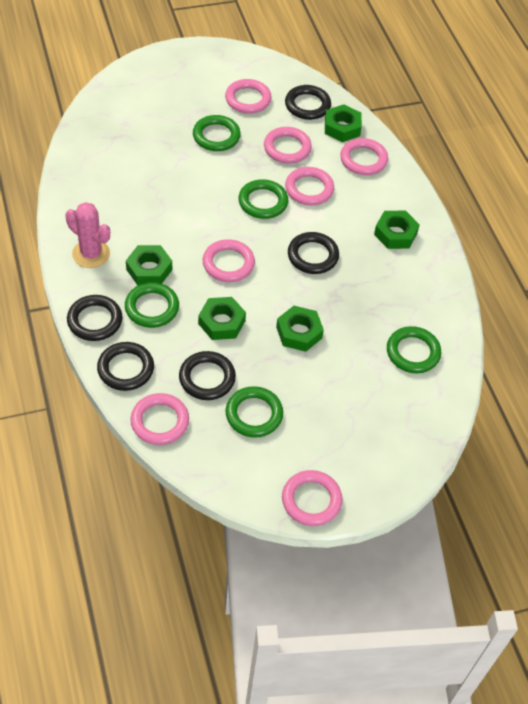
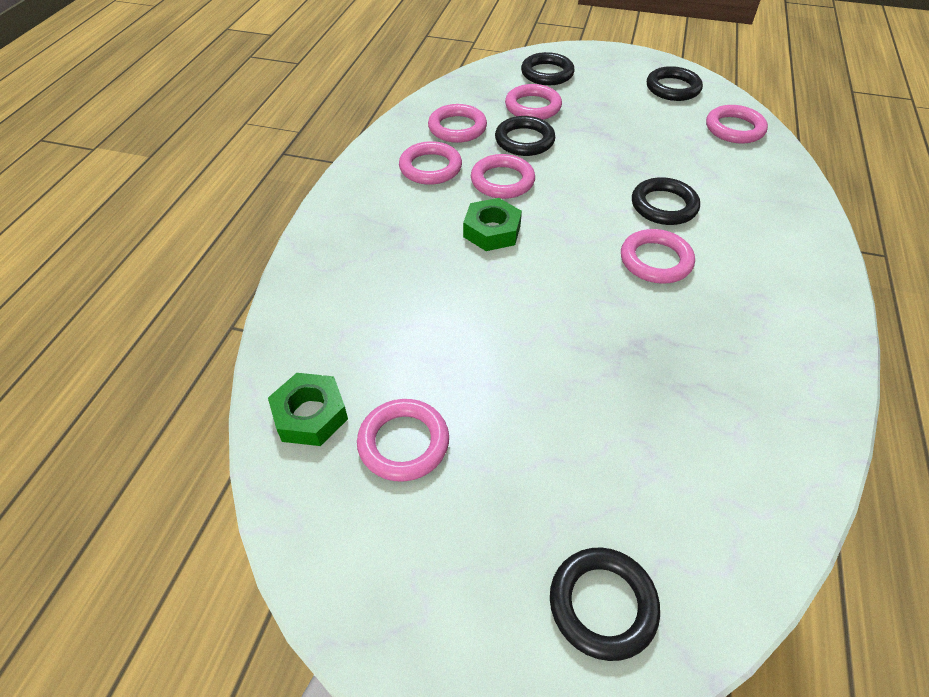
green nut: [126,245,172,285] [198,297,246,340] [276,306,324,352] [325,104,362,142] [374,211,420,249] = 5 -> [268,373,348,446] [463,198,522,251] = 2
green ring: [125,282,179,328] [193,115,241,151] [226,386,283,438] [238,179,288,219] [387,326,441,373] = 5 -> none = 0
pink cactus: [65,202,110,268] = 1 -> none = 0

